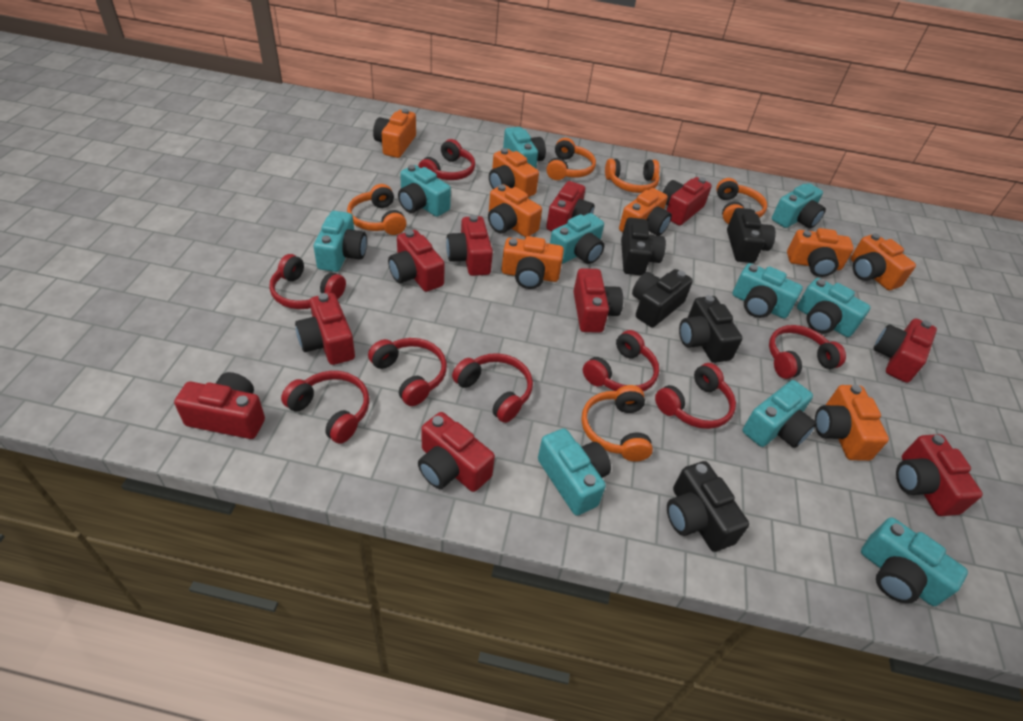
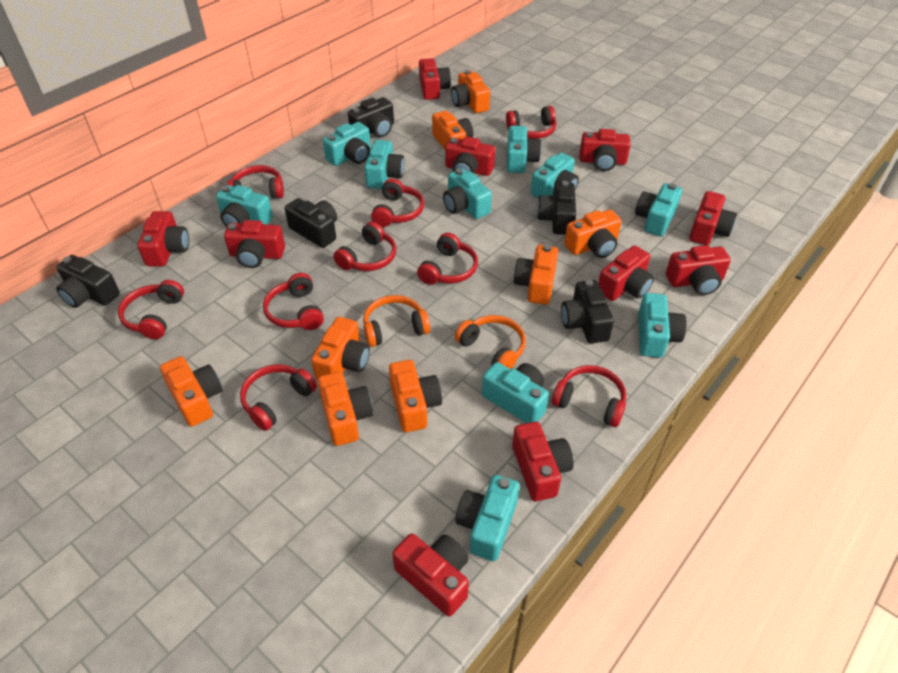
orange headphones: [347,184,407,235] [546,138,596,180] [581,385,653,461] [605,159,660,193] [716,178,767,224] = 5 -> [363,295,430,347] [455,315,526,369] = 2
red headphones: [269,254,346,309] [281,371,369,444] [368,338,447,406] [418,139,475,180] [452,353,533,423] [583,330,659,391] [655,363,736,429] [769,325,846,379] = 8 -> [118,280,184,339] [227,165,284,198] [240,364,317,431] [263,273,324,330] [333,221,396,271] [371,179,424,227] [417,233,478,285] [506,106,556,139] [552,365,626,427] = 9

